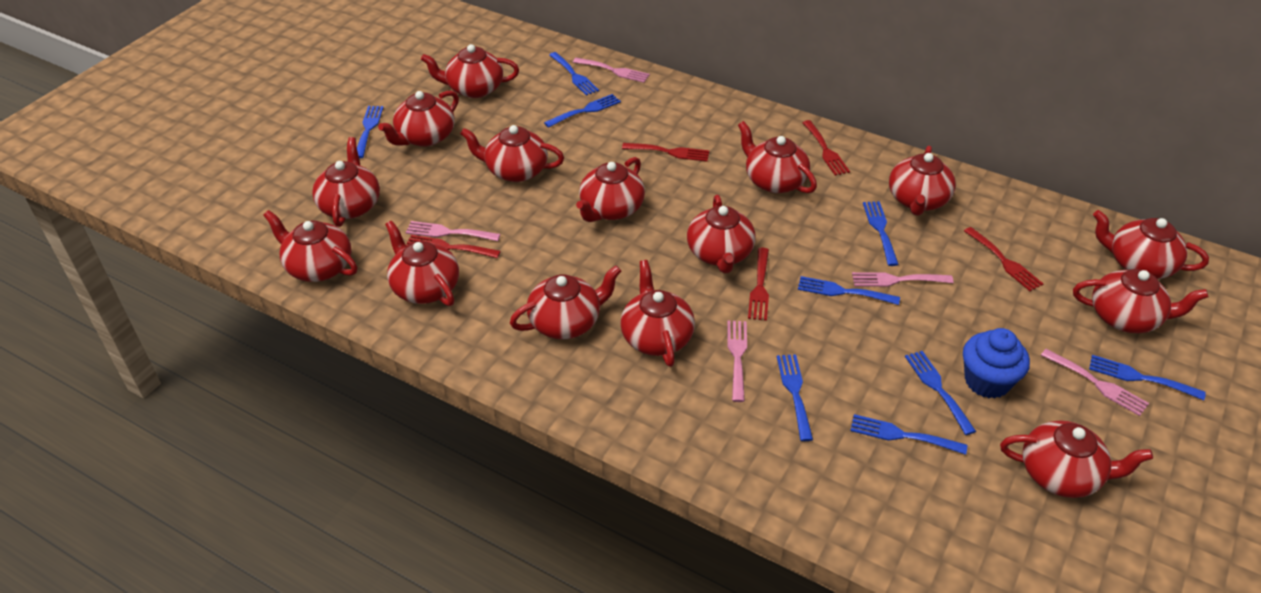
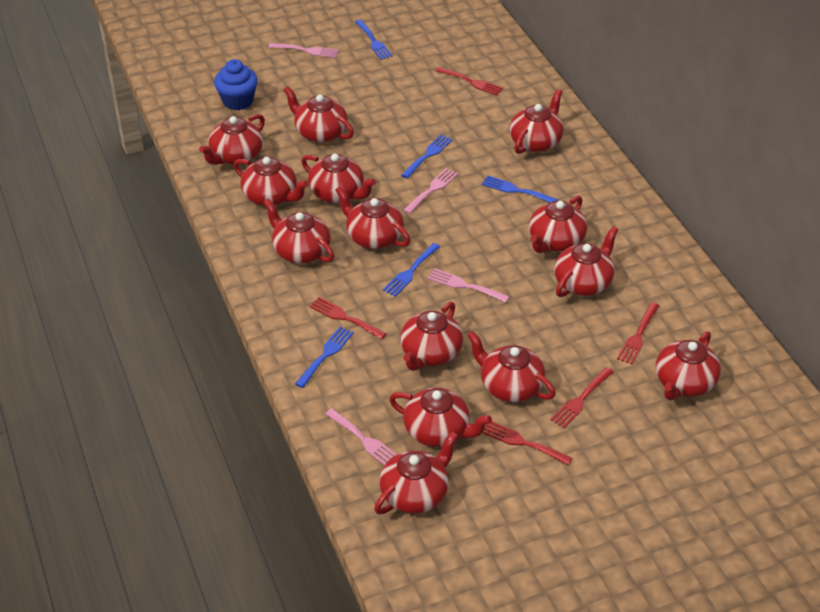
blue fork: [357,106,384,158] [544,94,621,128] [549,52,599,96] [777,354,813,441] [798,276,900,305] [850,414,967,455] [863,201,899,266] [905,351,976,435] [1089,355,1206,400] = 9 -> [295,327,354,388] [355,20,393,60] [383,243,440,297] [401,134,453,179] [482,176,558,203] = 5
pink fork: [406,221,500,241] [573,58,650,83] [727,321,747,402] [852,272,953,287] [1041,349,1149,416] = 5 -> [268,43,339,58] [325,408,397,465] [403,168,458,214] [428,268,509,303] = 4
red teapot: [263,210,357,282] [312,137,380,227] [378,90,459,147] [385,221,459,306] [421,44,519,98] [460,125,564,182] [510,265,621,339] [576,157,645,222] [620,260,695,367] [687,195,756,273] [738,121,817,193] [889,146,956,216] [1000,420,1153,498] [1073,269,1209,333] [1093,210,1209,279] = 15 -> [199,114,265,165] [234,157,308,206] [263,198,334,263] [283,86,354,143] [301,154,376,203] [335,186,410,249] [374,431,458,514] [389,387,492,447] [400,302,463,371] [467,331,556,402] [510,89,563,154] [529,196,587,253] [554,226,618,297] [656,331,721,400] = 14

